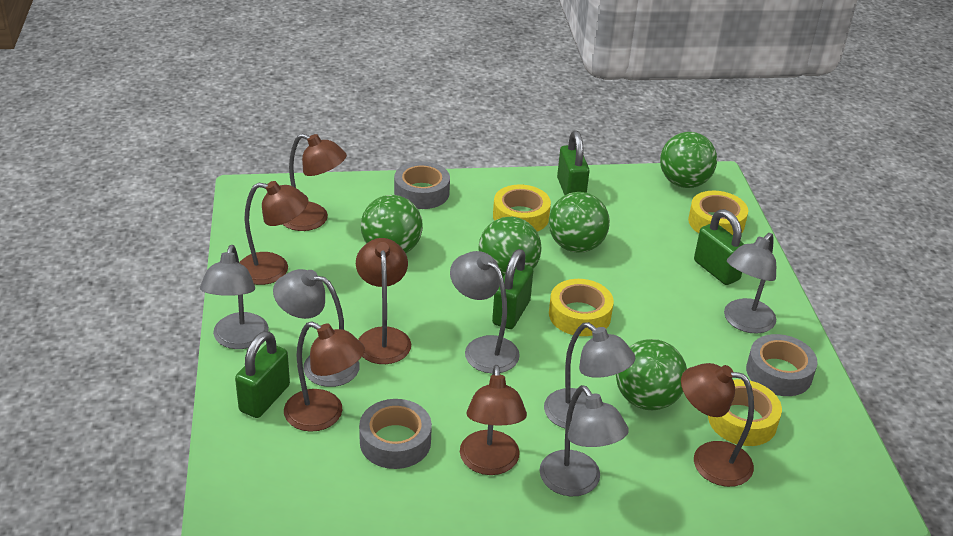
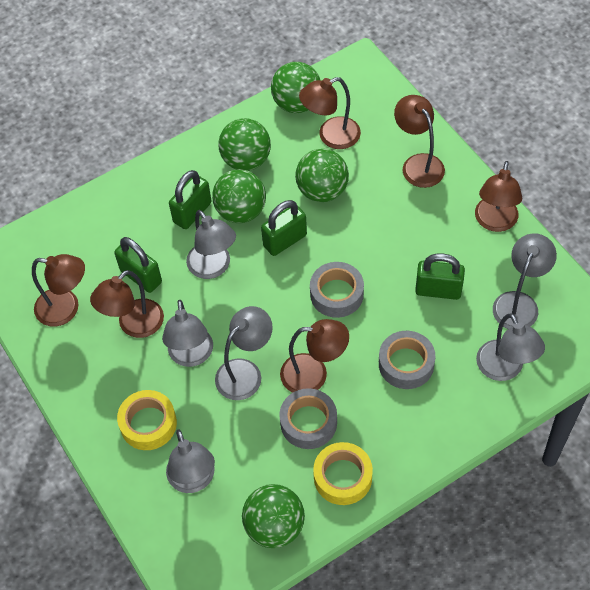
yellow tape: [493,184,551,232] [549,279,614,336] [688,191,748,235] [708,379,782,446] = 4 -> [117,390,177,450] [313,442,373,505] = 2

